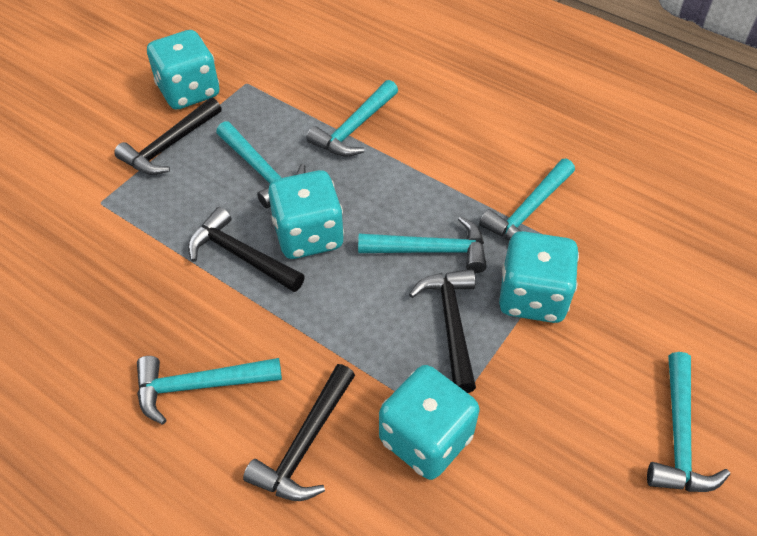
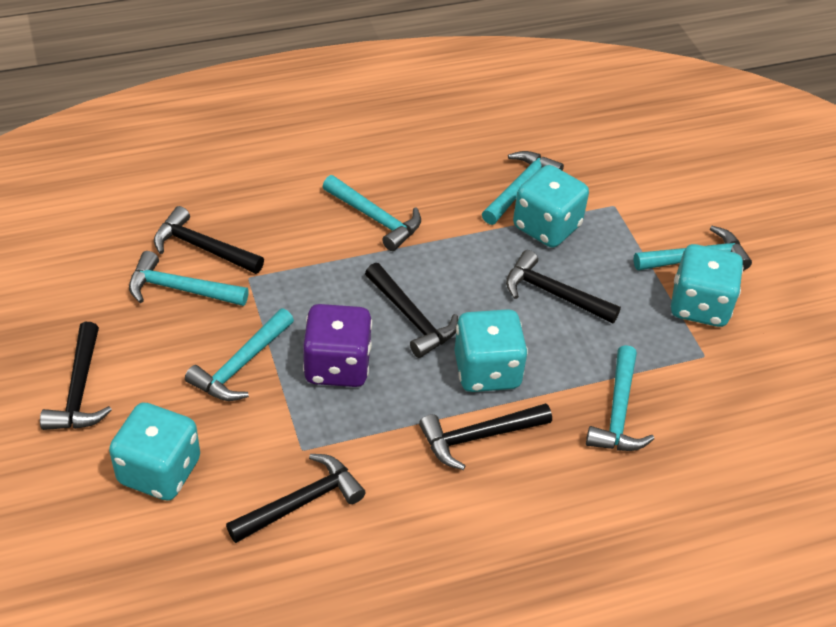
black hammer: [114,97,222,175] [188,207,305,292] [243,364,355,501] [409,269,476,393] = 4 -> [40,322,112,430] [154,206,264,274] [226,454,366,543] [365,263,458,358] [419,403,552,470] [506,250,621,324] = 6
purple dice: none = 0 -> [303,304,372,387] = 1

